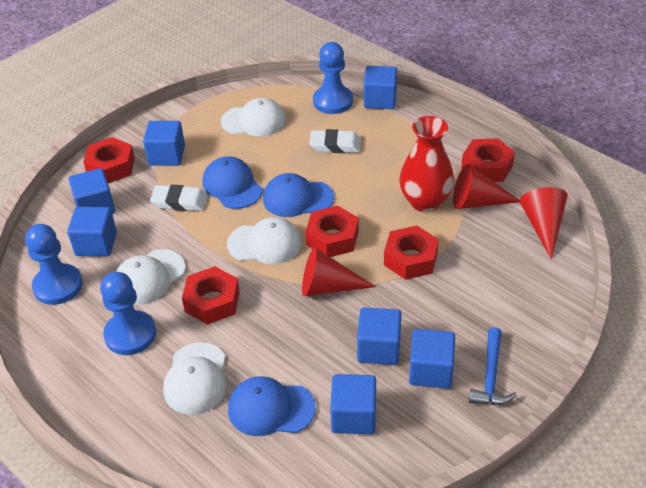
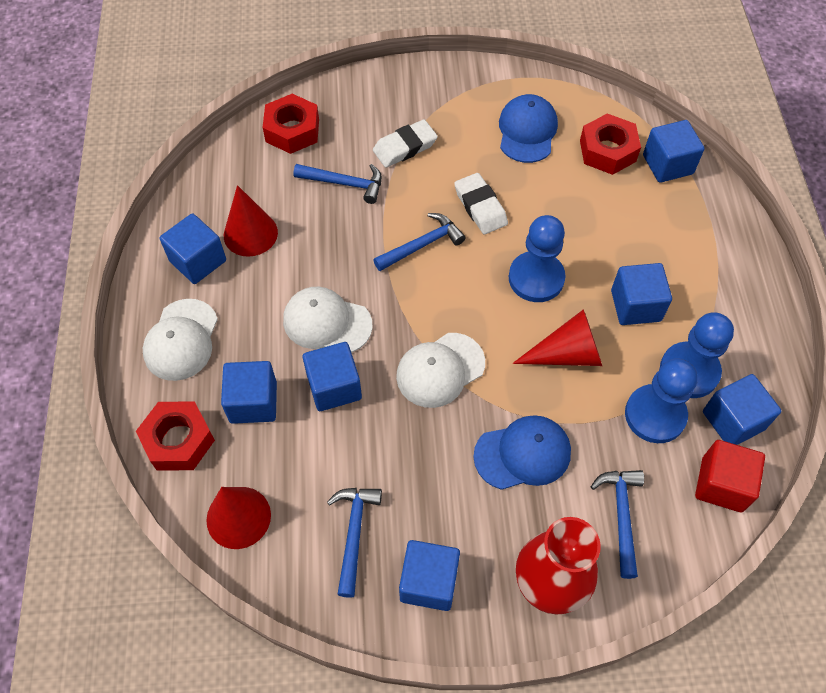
blue cap: [202,156,263,209] [228,376,316,436] [263,173,334,217] = 3 -> [474,415,571,490] [499,94,558,163] = 2
blue hammer: [469,327,517,405] = 1 -> [293,164,382,204] [327,488,382,598] [373,213,466,271] [591,470,644,579] = 4
red cube: none = 0 -> [695,440,765,512] = 1
red nut: [83,137,135,183] [182,266,240,325] [305,205,359,257] [384,226,439,280] [461,138,515,182] = 5 -> [136,401,215,471] [263,94,319,154] [580,113,641,175] = 3
white cap: [116,249,185,305] [163,342,227,415] [221,98,286,137] [227,217,302,264] = 4 -> [143,299,218,381] [283,287,373,353] [396,333,485,408] = 3

